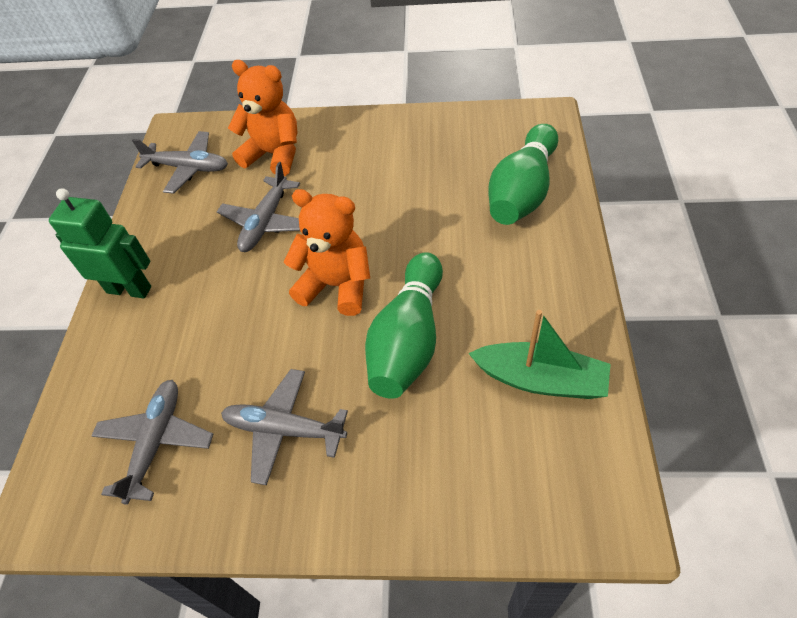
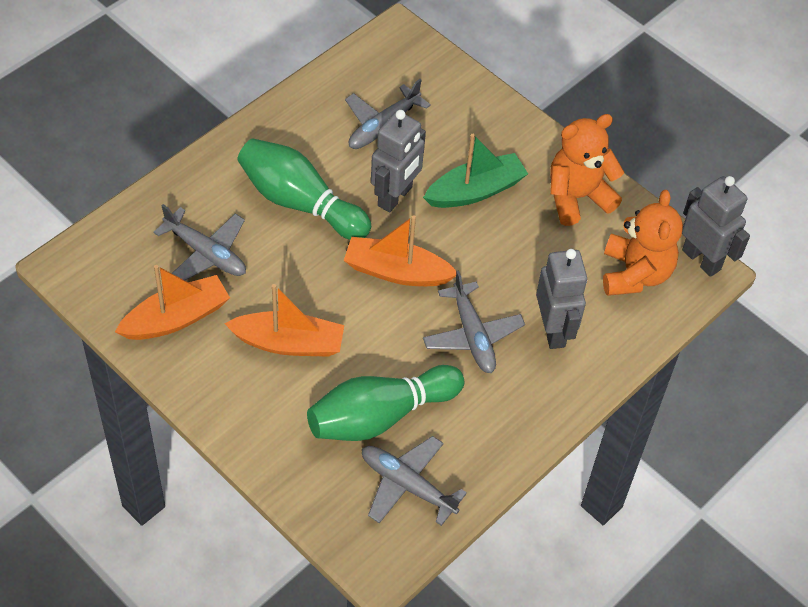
green robot: [49,188,151,298] = 1 -> none = 0
grey robot: none = 0 -> [371,110,426,213] [536,249,587,349] [682,176,750,277] = 3
orange boat: none = 0 -> [115,265,230,340] [225,284,344,357] [344,215,456,286] = 3

